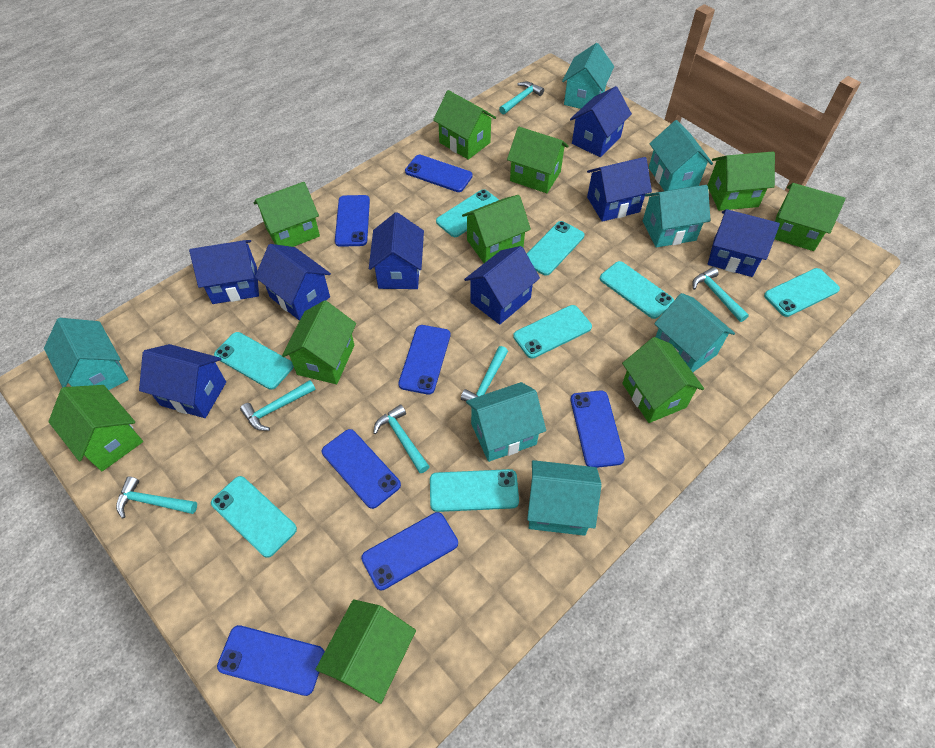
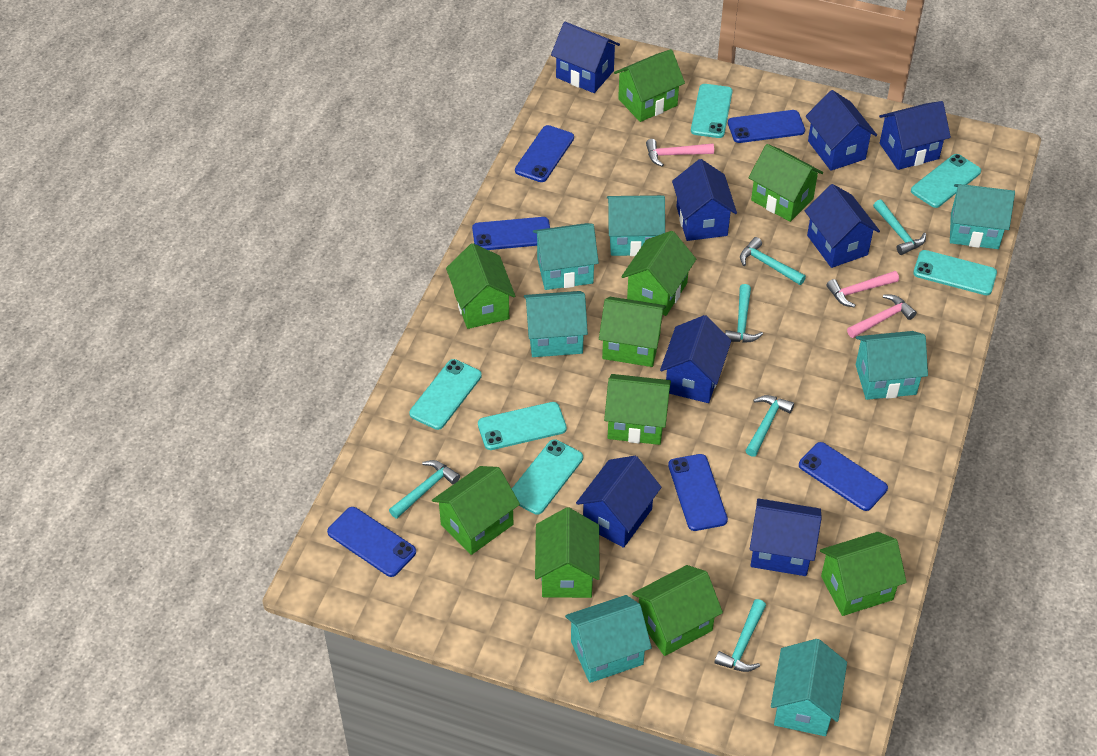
blue phone: [217,625,325,696] [322,429,401,509] [335,195,370,247] [361,512,458,590] [398,325,450,395] [405,155,473,192] [570,390,625,468] = 7 -> [327,507,416,577] [472,217,550,250] [515,125,574,182] [668,454,728,531] [728,110,805,143] [799,442,888,511] = 6
pink hammer: none = 0 -> [646,139,714,167] [826,271,899,307] [847,295,917,338] = 3
turquoise phone: [211,476,297,558] [214,332,294,390] [430,469,519,512] [436,189,499,237] [513,305,592,359] [527,221,584,276] [600,261,674,319] [764,268,840,317] = 8 -> [409,359,482,430] [478,402,567,450] [512,439,583,515] [691,84,732,138] [911,154,981,208] [913,250,997,295] = 6

